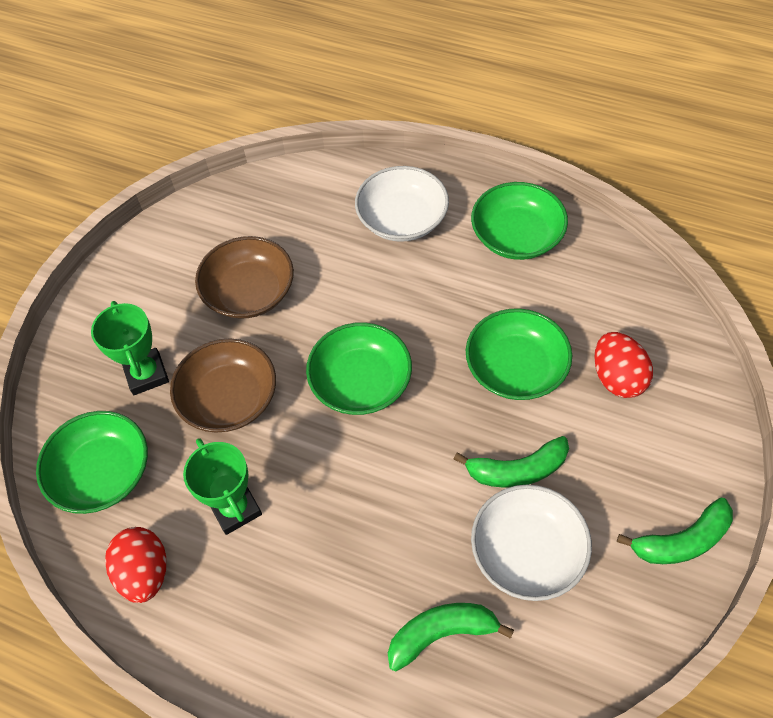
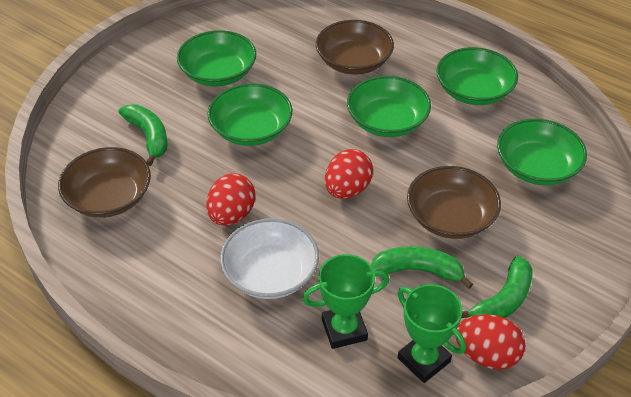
brown bowl: [170,338,276,433] [195,236,294,319] = 2 -> [58,147,151,218] [316,20,394,75] [407,166,501,239] = 3
green bowl: [36,411,148,514] [306,322,412,415] [466,308,572,400] [471,182,568,260] = 4 -> [177,30,256,86] [207,84,293,146] [347,76,431,137] [436,47,518,105] [497,119,587,185] = 5
red egg: [105,527,166,603] [594,332,653,398] = 2 -> [206,173,255,226] [325,149,373,199] [455,314,526,370] = 3
white bowl: [355,166,449,242] [471,484,592,601] = 2 -> [220,218,319,299] = 1

